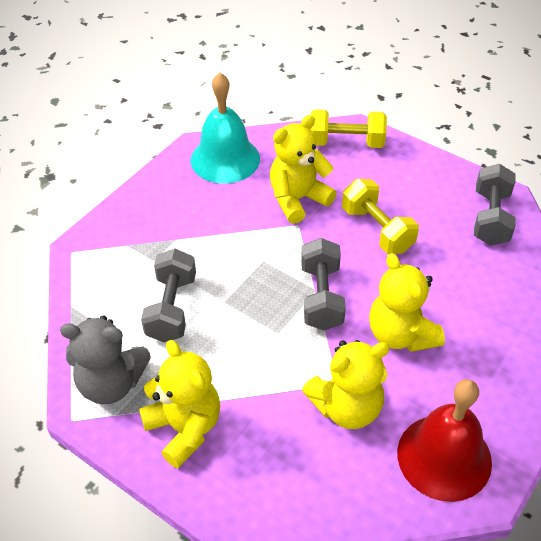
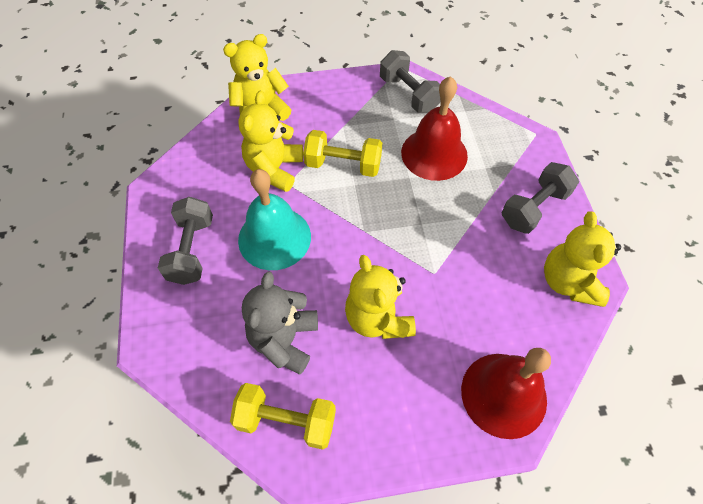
red bell: [397,379,492,502] = 1 -> [401,76,468,181] [461,348,551,439] = 2

